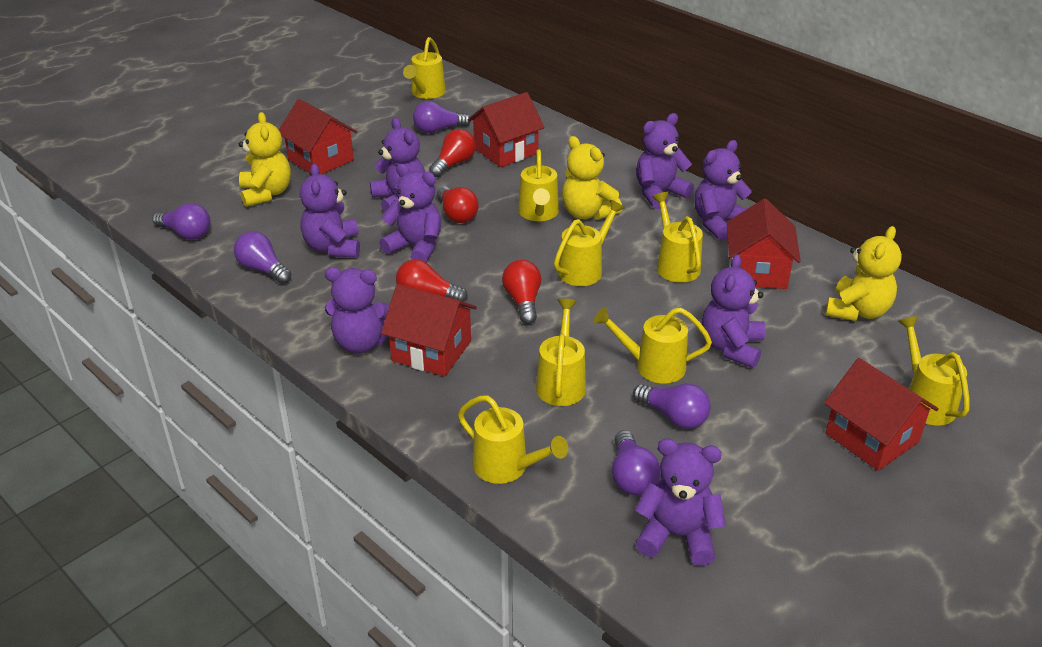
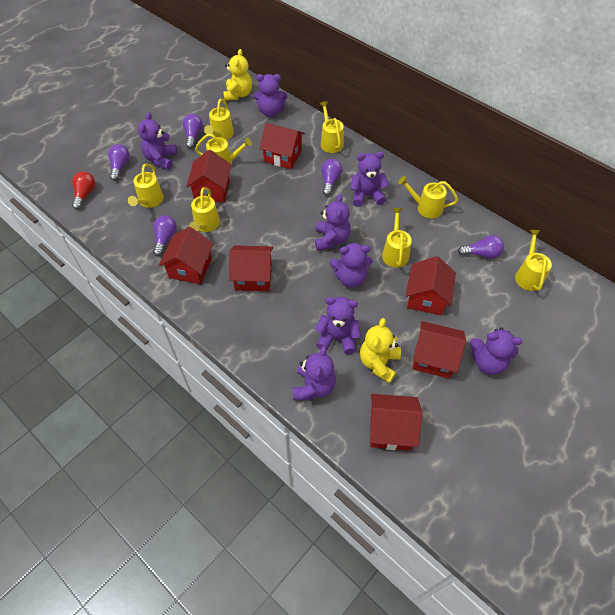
red house: [279,99,357,174] [381,284,477,376] [467,92,545,167] [727,199,801,289] [824,358,939,471] = 5 -> [159,227,213,284] [186,150,231,202] [229,246,273,291] [259,123,305,169] [370,394,422,451] [406,256,456,315] [412,321,466,379] = 7
red light bulb: [396,259,468,302] [429,129,476,177] [437,186,479,223] [502,260,541,324] = 4 -> [72,171,95,210] = 1
yellow teddy bear: [239,112,291,207] [562,136,622,220] [826,226,902,321] = 3 -> [223,49,252,101] [360,318,401,383] = 2

